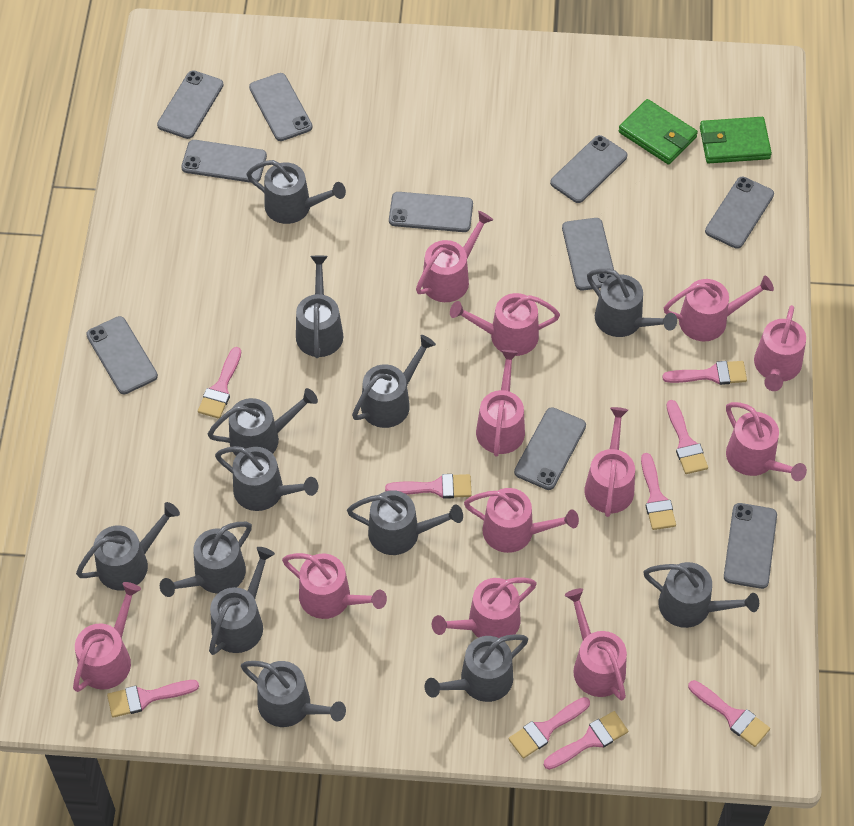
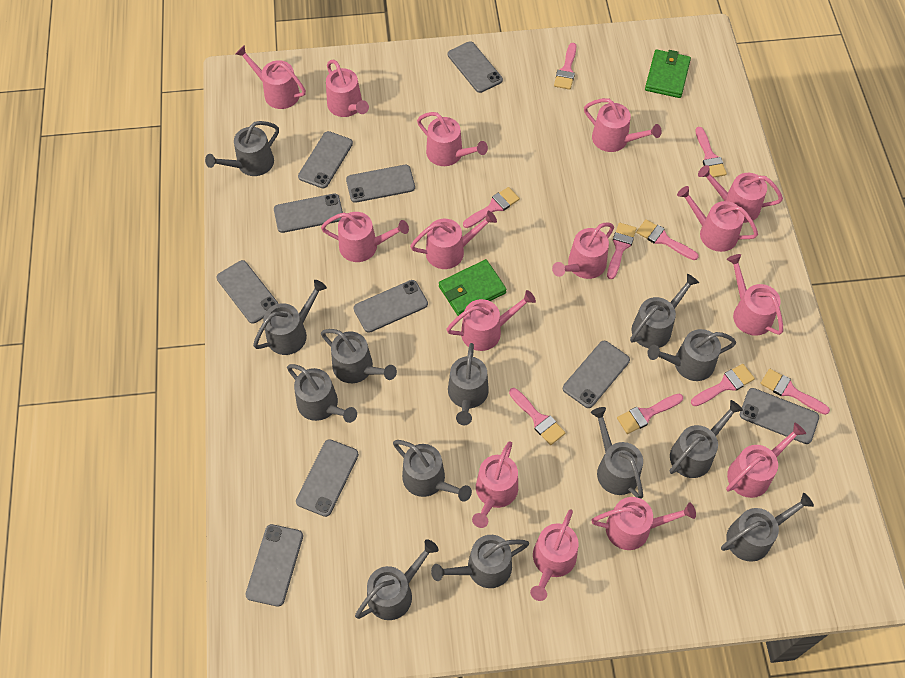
pink watering can: [73,582,141,692] [282,553,387,619] [416,211,493,302] [432,577,537,638] [450,293,560,356] [464,488,579,553] [476,350,525,457] [565,588,627,700] [584,407,635,517] [664,275,774,341] [726,402,807,481] [754,305,806,391] = 12 -> [235,45,306,109] [321,212,409,262] [326,60,369,117] [410,211,497,269] [417,112,488,166] [446,290,536,351] [472,441,518,528] [530,509,578,601] [552,223,614,279] [584,98,662,152] [591,497,696,550] [677,186,758,252] [698,165,783,223] [726,422,806,498] [727,254,783,336] = 15

